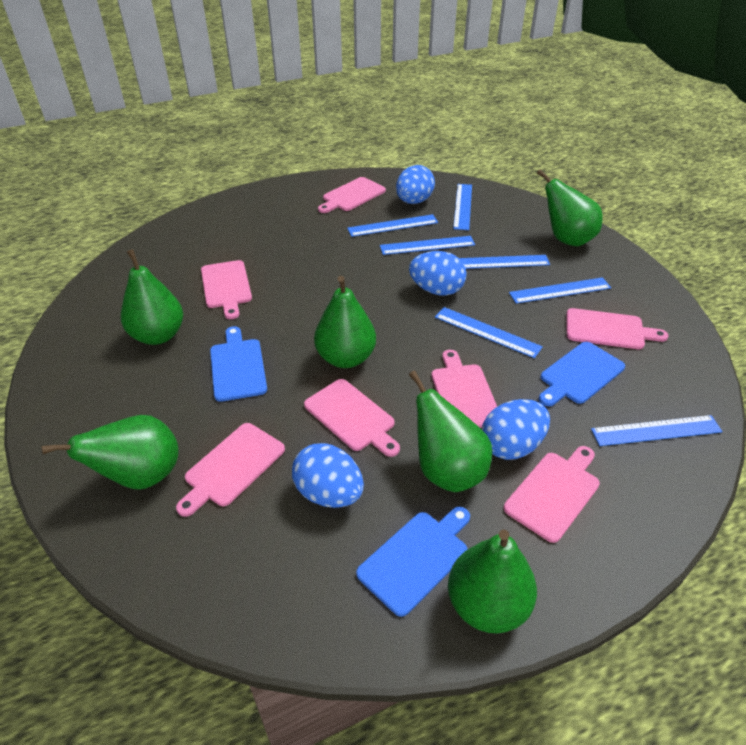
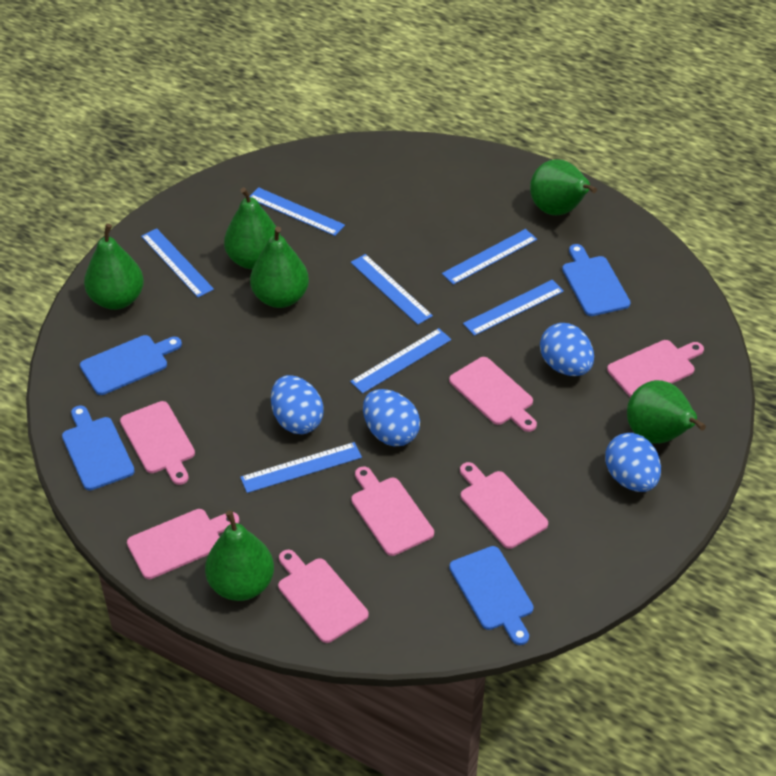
blue cutting board: [210,326,267,402] [356,507,470,617] [539,342,625,406] = 3 -> [62,405,135,490] [80,335,182,395] [449,546,534,645] [562,244,631,316] = 4

